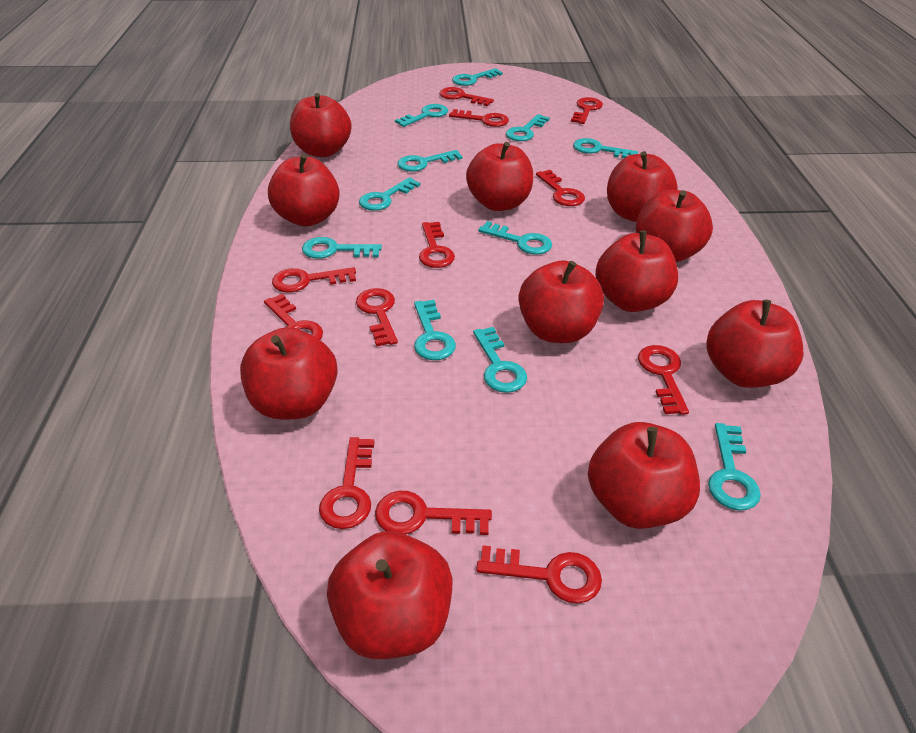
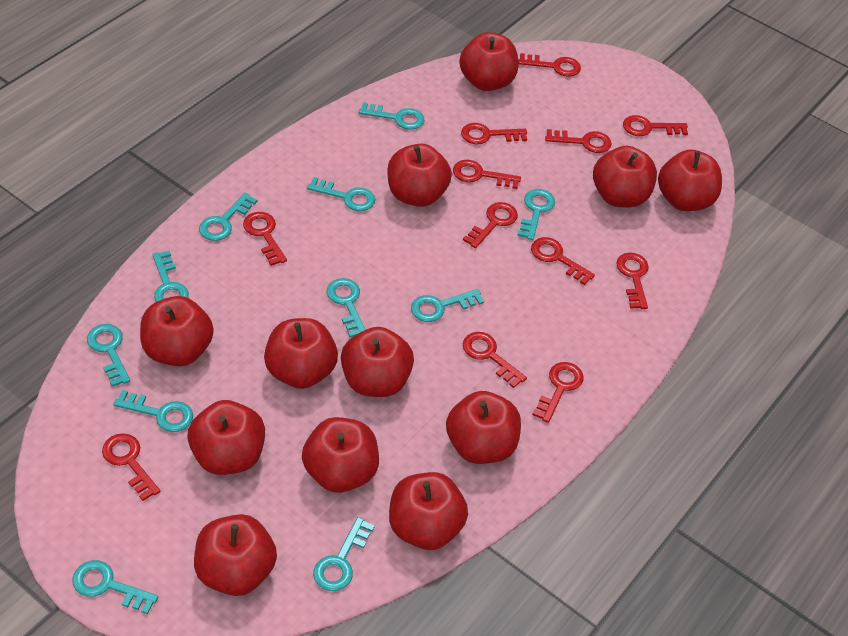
red apple: [240,327,338,420] [268,154,340,226] [290,93,352,157] [327,531,452,659] [466,142,533,211] [519,260,604,343] [588,422,700,529] [595,231,678,312] [607,151,678,222] [636,190,713,262] [706,300,803,388] = 11 -> [140,296,214,366] [187,400,265,475] [194,514,277,596] [264,318,338,389] [302,417,379,493] [341,327,414,397] [387,144,452,207] [389,472,468,550] [446,391,521,464] [459,32,518,91] [593,146,657,208] [658,149,722,211] = 12

